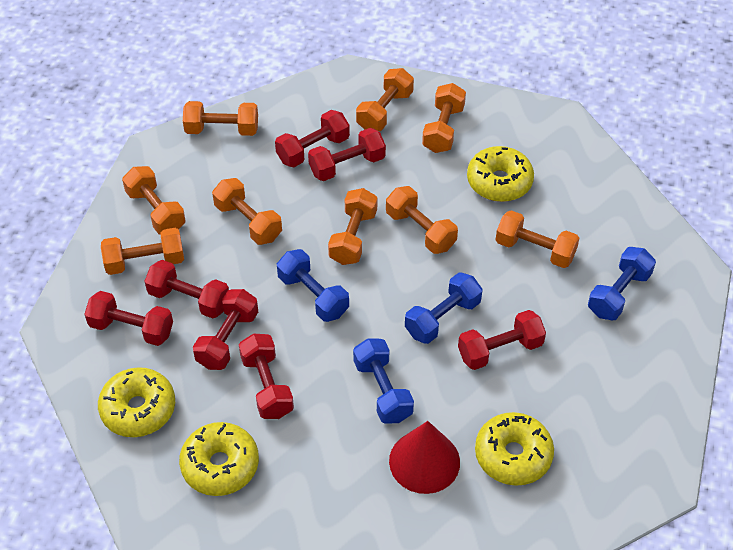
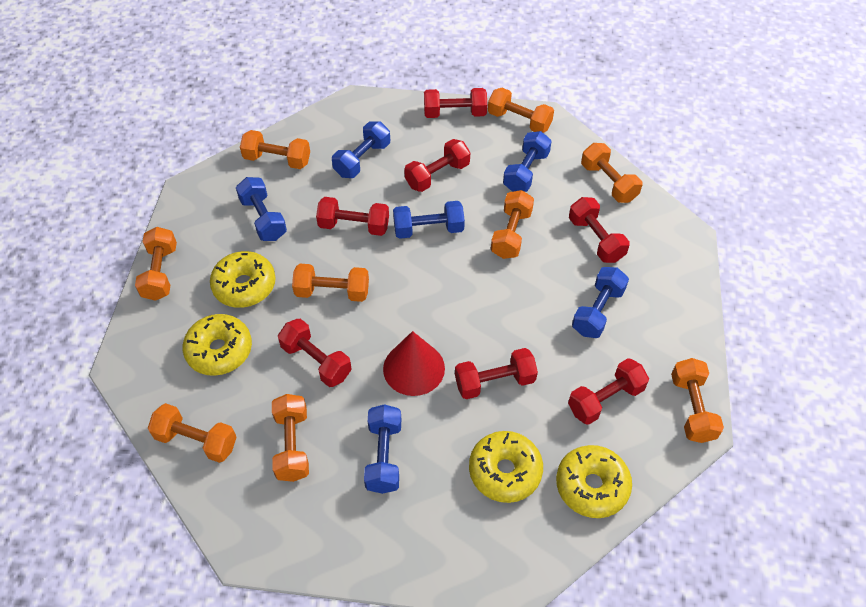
blue dumbbell: [277,249,349,322] [353,338,414,424] [405,272,483,344] [588,247,656,320] = 4 -> [236,177,287,241] [332,121,390,178] [364,404,401,494] [393,201,465,239] [503,131,552,192] [572,267,629,338] = 6

